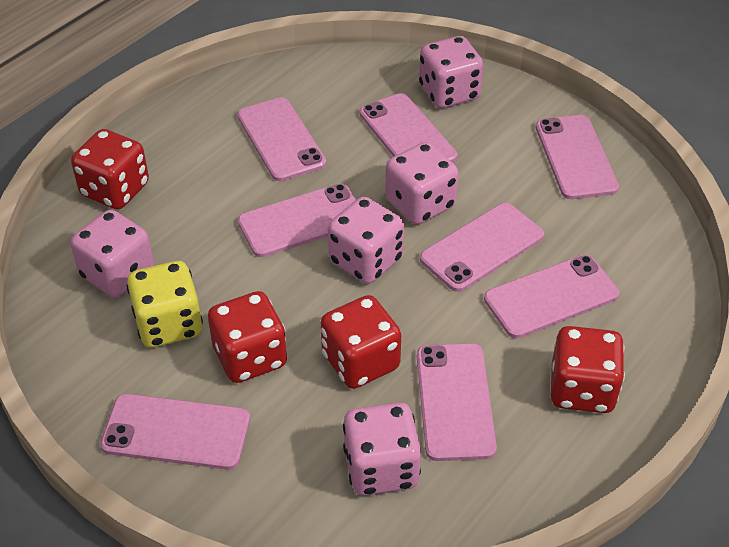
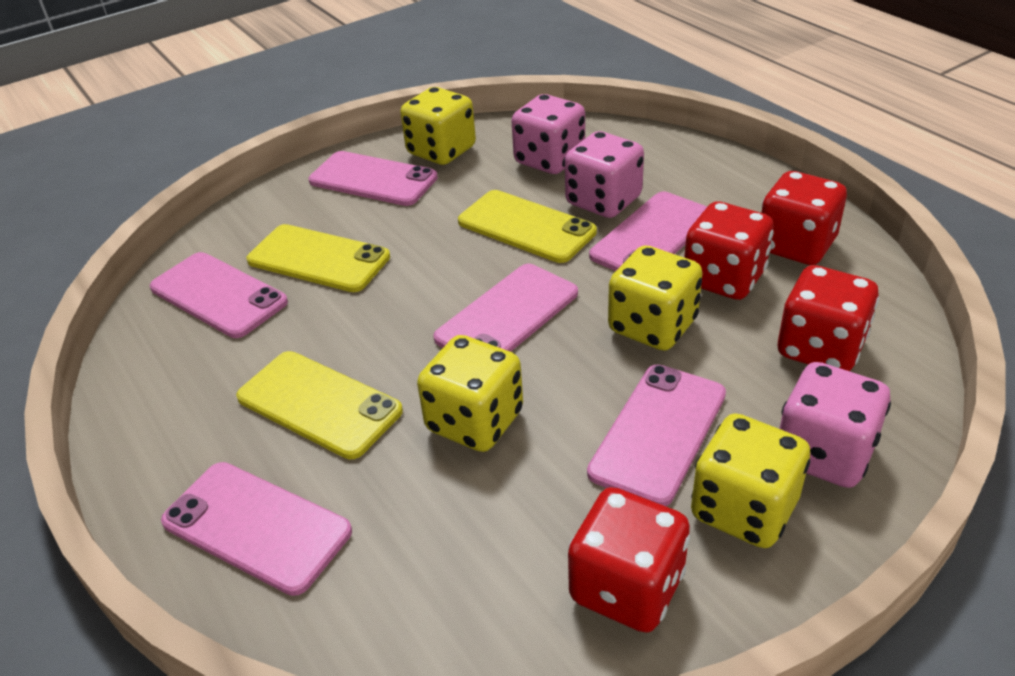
pink dice: [70,210,154,298] [328,197,404,284] [343,402,421,496] [385,142,459,225] [419,36,484,108] = 5 -> [511,94,585,174] [565,131,644,218] [780,362,891,488] = 3
pink phone: [100,394,250,470] [237,97,326,181] [238,184,356,257] [360,93,457,163] [417,343,497,461] [420,203,544,292] [484,255,619,339] [536,115,619,199] = 8 -> [150,252,288,338] [161,462,352,596] [309,151,438,206] [433,264,578,352] [587,364,726,506] [589,192,707,271] = 6
yellow dice: [126,261,203,348] = 1 -> [400,87,476,165] [417,335,523,452] [608,246,703,351] [691,413,810,548] = 4
yellow phone: none = 0 -> [236,351,403,459] [246,224,390,292] [458,190,597,263] = 3

